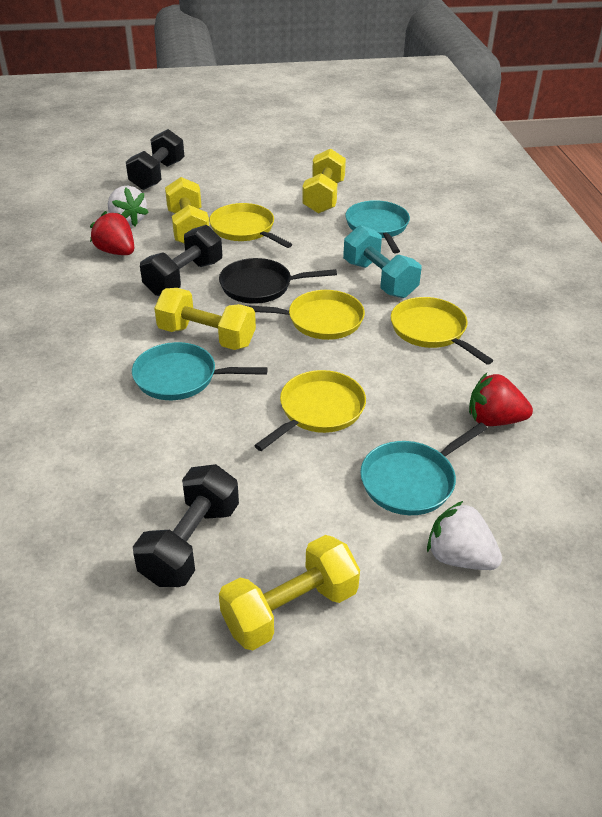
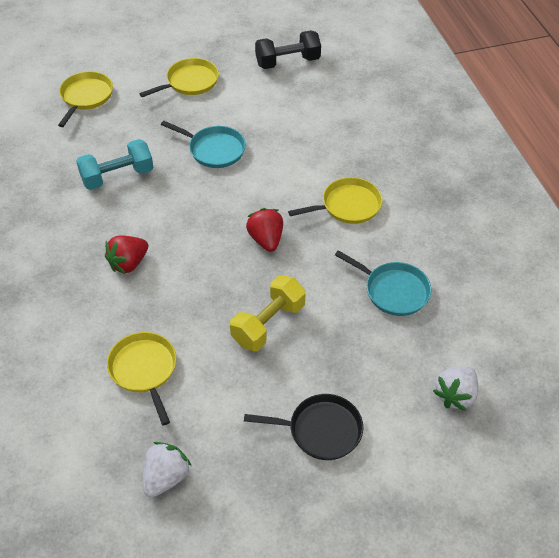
black dumbbell: [126,129,184,190] [133,464,239,587] [140,225,222,296] = 3 -> [255,30,321,69] = 1
turquoise pan: [132,342,268,400] [345,200,410,253] [360,423,487,515] = 3 -> [161,121,246,168] [335,250,432,316] = 2
yellow dumbbell: [154,288,256,350] [165,177,209,243] [219,535,360,650] [302,148,346,214] = 4 -> [230,275,306,351] = 1

